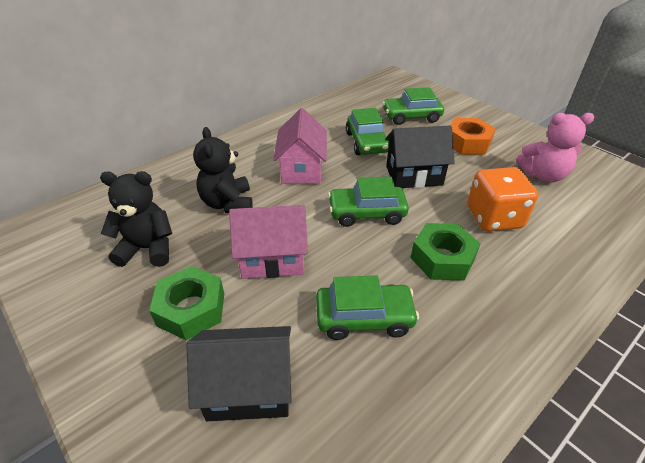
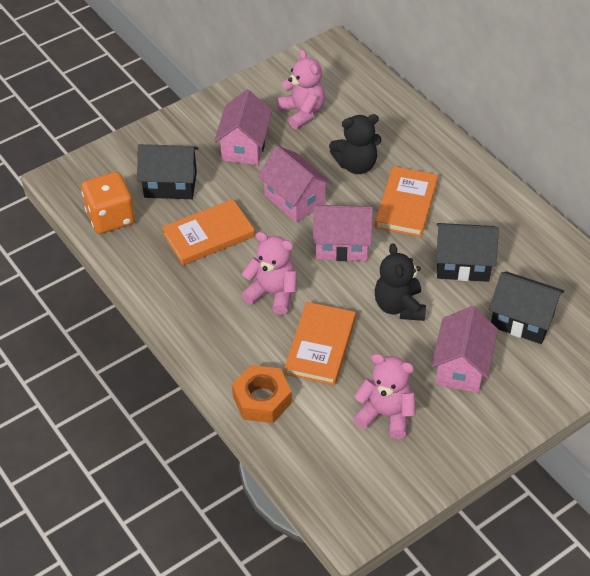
black house: [187,326,292,421] [385,125,455,188] = 2 -> [137,144,198,199] [436,223,499,282] [489,272,564,344] = 3
green car: [316,275,419,340] [328,177,409,227] [346,108,389,155] [382,87,444,125] = 4 -> none = 0
green nut: [149,266,224,340] [411,223,481,280] = 2 -> none = 0
orange book: none = 0 -> [162,199,255,266] [284,302,356,385] [375,166,438,237] = 3
pink house: [229,205,308,279] [273,108,327,184] = 2 -> [214,90,272,165] [258,146,332,222] [313,205,373,261] [431,306,498,393] = 4
pink teddy bear: [516,113,594,183] = 1 -> [241,232,296,315] [277,49,325,129] [353,353,416,439] = 3

